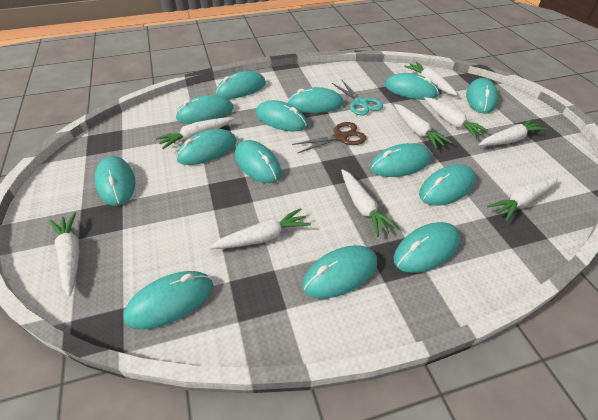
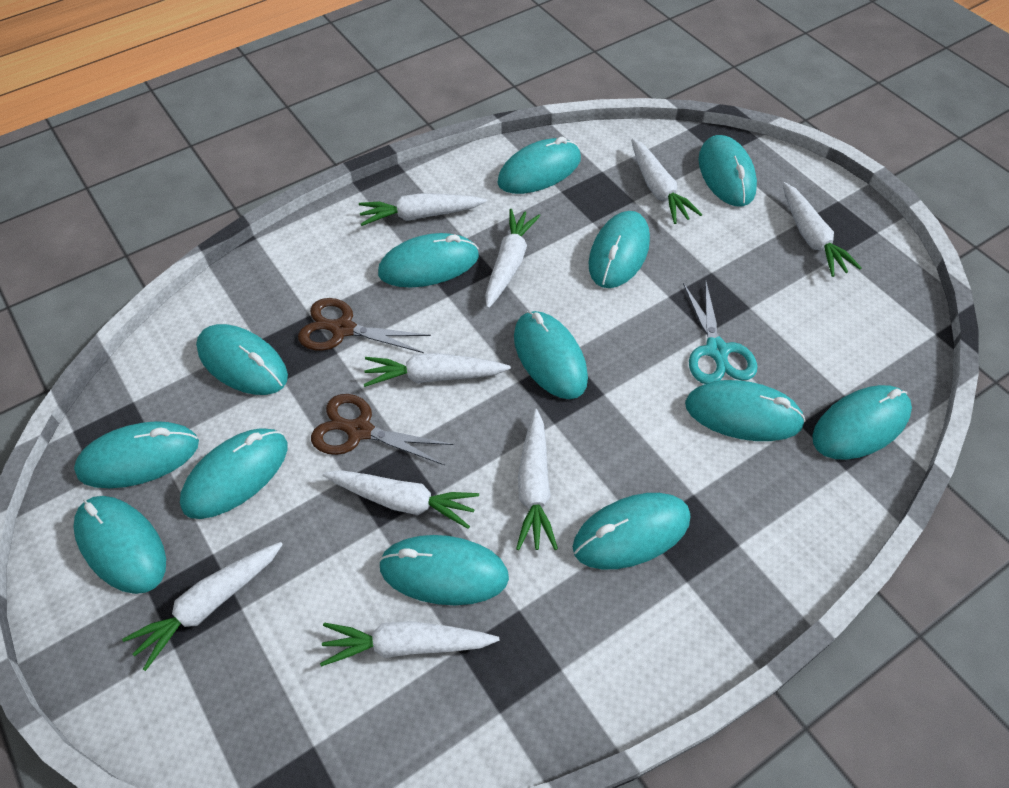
brown scissors: [292,122,367,153] = 1 -> [298,298,431,353] [311,394,454,465] = 2
turquoise mouse: [95,156,135,206] [124,271,213,330] [175,95,233,124] [176,129,237,165] [216,71,266,99] [235,140,281,183] [256,100,308,131] [287,87,344,113] [302,245,377,299] [370,143,431,177] [385,73,439,100] [393,222,460,273] [419,164,476,206] [466,78,498,114] = 14 -> [73,496,166,594] [74,421,199,488] [180,428,287,519] [196,324,288,395] [378,233,479,287] [379,535,509,605] [498,136,581,194] [514,311,588,399] [573,493,691,569] [588,211,650,288] [685,380,806,441] [698,135,757,207] [812,385,912,460] = 13

